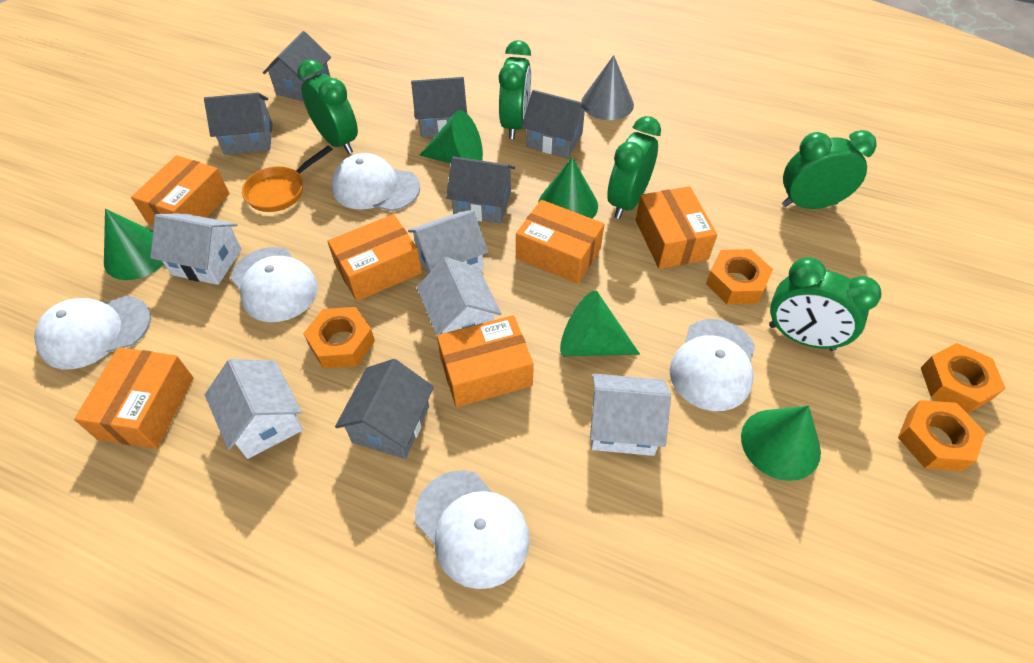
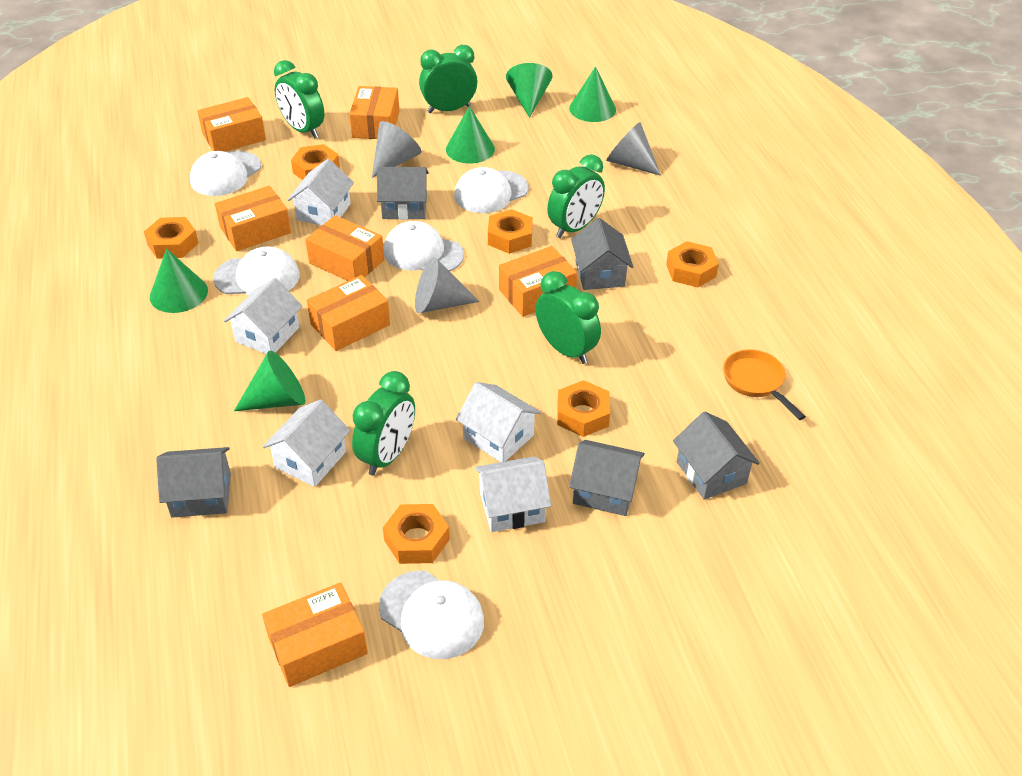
grey cone: [581,55,634,120] = 1 -> [372,121,421,178] [415,257,480,313] [606,122,661,176] = 3
grey house: [204,92,273,155] [263,31,331,101] [335,359,434,459] [411,77,467,137] [446,157,515,224] [522,90,589,158] = 6 -> [156,447,231,518] [377,167,429,220] [569,440,645,516] [571,218,633,290] [673,412,760,500] = 5
orange box: [74,347,194,449] [131,155,229,225] [327,214,422,301] [437,315,534,407] [516,200,604,284] [636,186,717,269] = 6 -> [197,97,266,152] [215,186,291,251] [262,582,368,687] [305,215,385,281] [307,275,390,351] [349,86,400,139] [499,246,577,317] = 7
orange nut: [303,307,375,369] [706,249,773,304] [898,400,986,471] [921,343,1006,414] = 4 -> [144,217,199,259] [291,144,340,180] [383,504,450,564] [488,209,533,254] [557,380,610,437] [666,241,719,287] = 6

